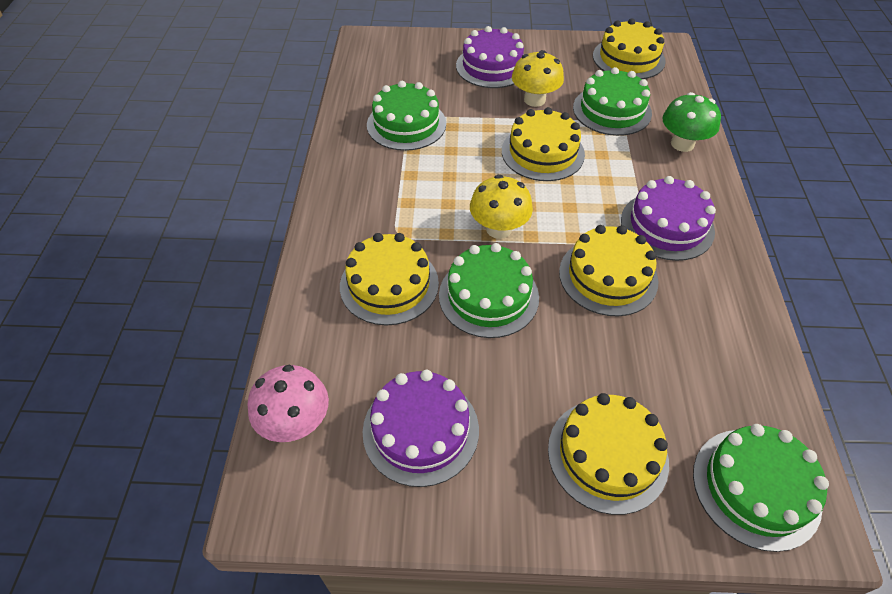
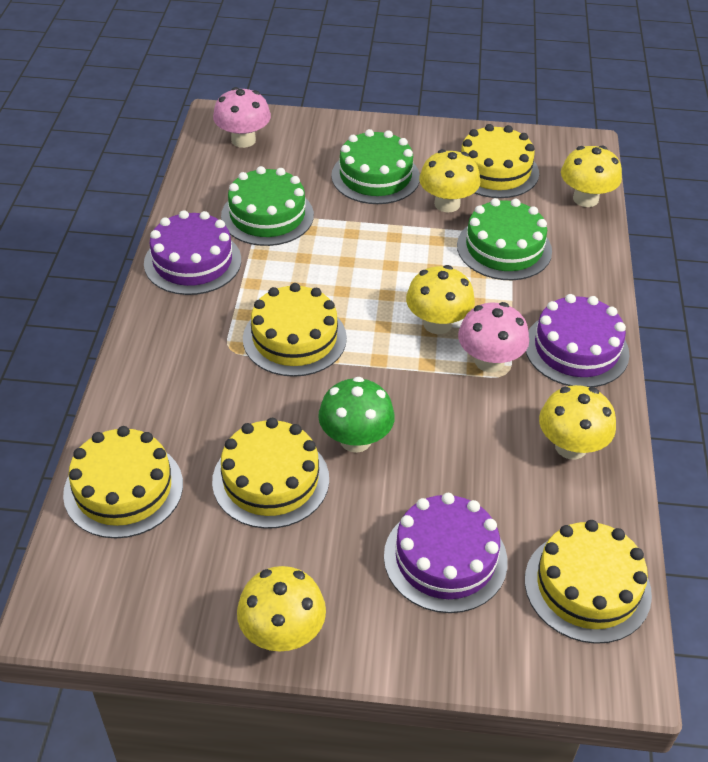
green cake: [367,81,446,151] [439,243,539,338] [573,67,652,136] [693,424,829,552] = 4 -> [221,166,314,246] [331,129,420,204] [457,198,552,280] = 3
pink mushroom: [247,365,329,442] = 1 -> [213,87,271,148] [458,302,529,373] = 2
yellow mushroom: [470,175,533,239] [512,50,564,107] = 2 -> [237,566,326,652] [406,265,475,334] [419,149,480,212] [539,385,616,460] [561,145,622,207] = 5

